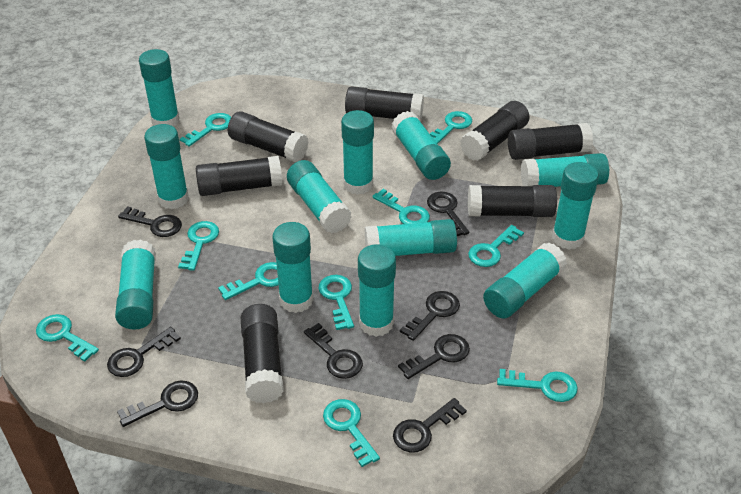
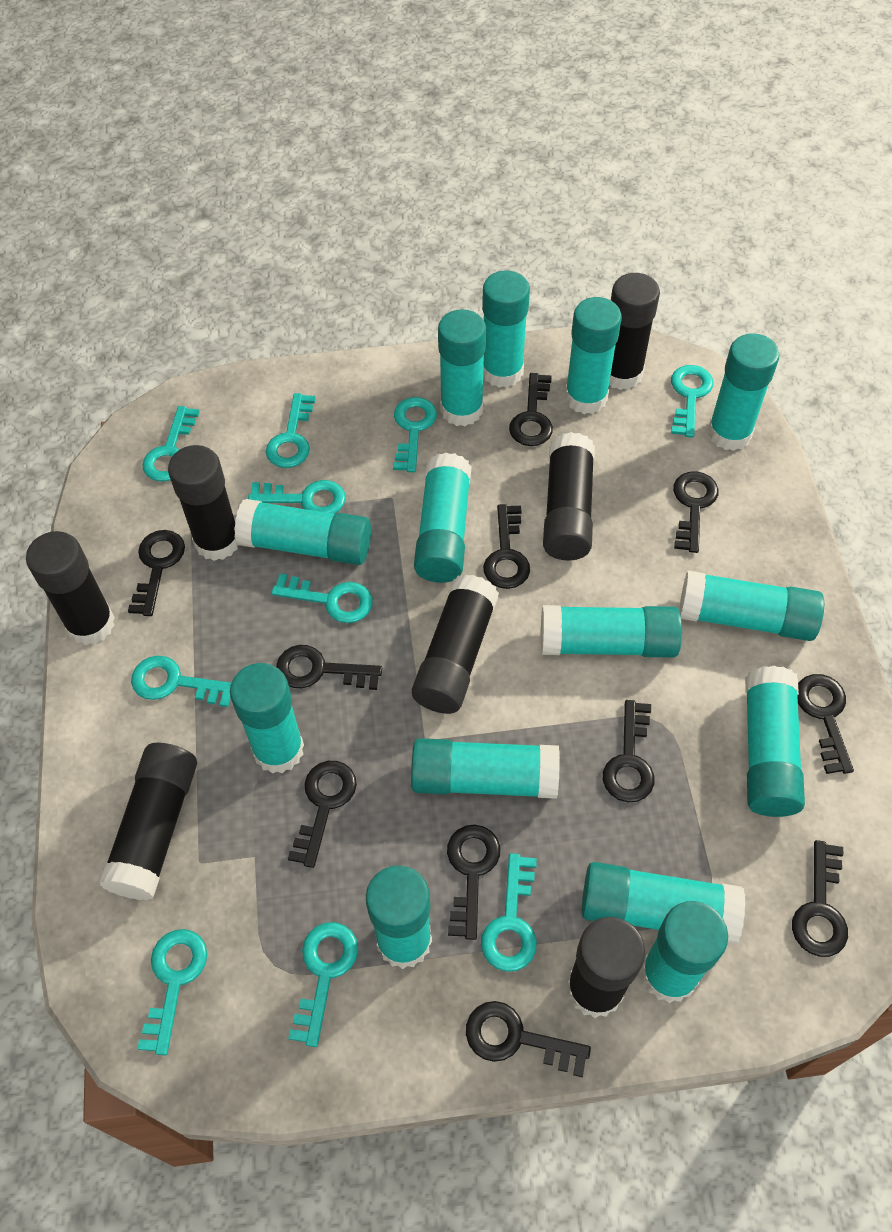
black key: [107,327,181,377] [117,381,198,427] [118,206,182,237] [304,323,363,379] [393,398,467,453] [398,334,470,379] [400,291,460,341] [427,192,469,236] = 8 -> [128,530,185,616] [276,645,382,690] [288,761,357,868] [447,824,500,940] [466,1001,591,1077] [483,504,530,589] [509,373,553,446] [603,700,654,802] [673,471,719,553] [792,840,848,957] [797,674,854,774] = 11
turquoise glue stick: [115,239,156,330] [139,49,180,127] [144,124,189,209] [272,222,313,313] [287,160,352,233] [341,110,374,195] [358,244,396,337] [365,219,457,256] [391,111,451,180] [483,242,567,319] [521,153,609,187] [552,162,599,250] = 12 -> [230,663,304,773] [234,499,371,565] [366,865,432,969] [411,738,560,799] [414,453,472,583] [438,309,486,426] [482,271,530,388] [541,605,682,658] [565,297,622,414] [582,862,746,944] [641,901,728,1003] [679,571,824,641] [708,333,779,451] [745,666,805,817] = 14

